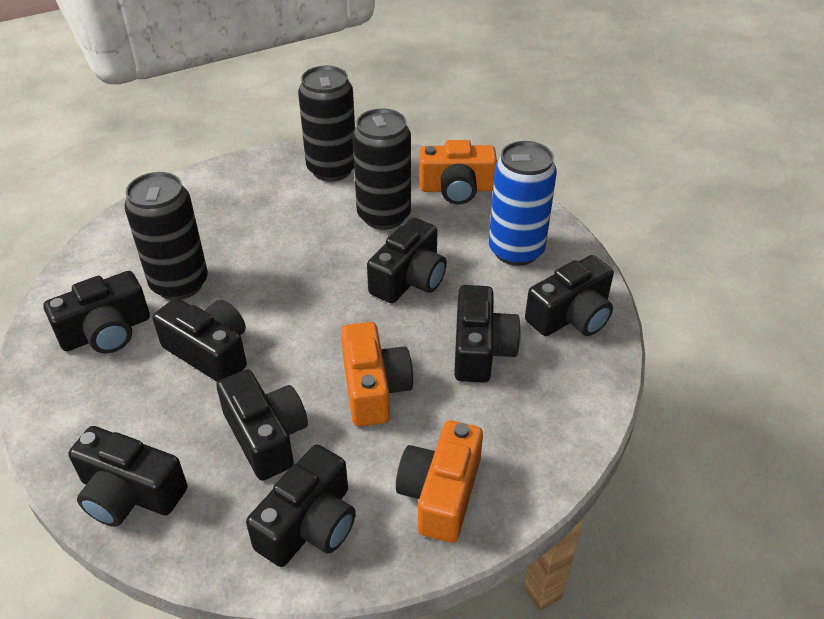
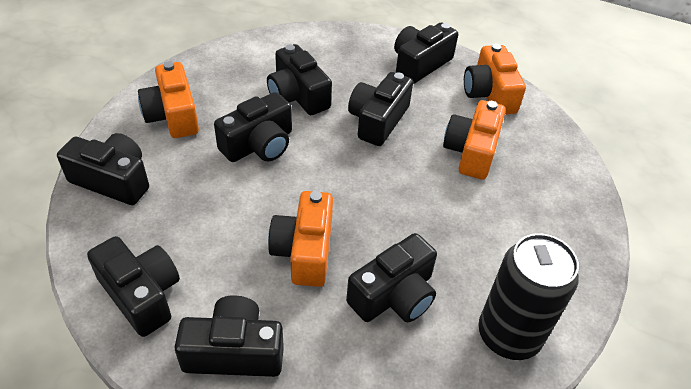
black can: [124,172,208,300] [298,66,355,182] [352,109,411,230] = 3 -> [478,233,579,360] = 1
blue can: [489,141,557,266] = 1 -> none = 0
orange camera: [341,322,413,427] [396,420,483,543] [419,140,497,204] = 3 -> [138,61,199,138] [268,191,333,287] [443,100,506,180] [464,44,526,114] = 4

